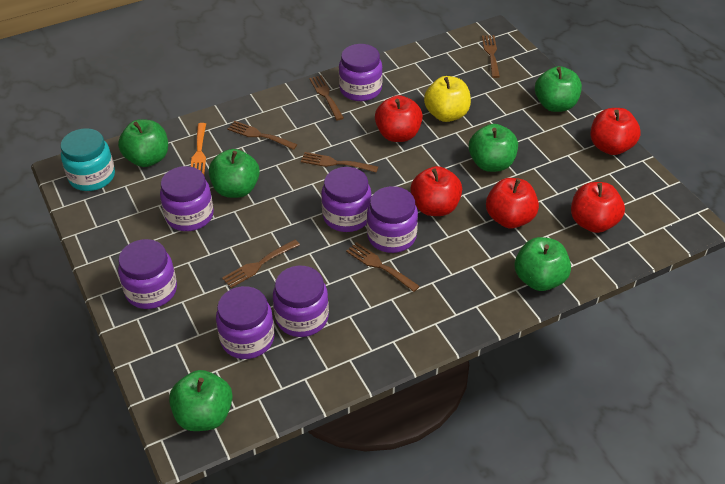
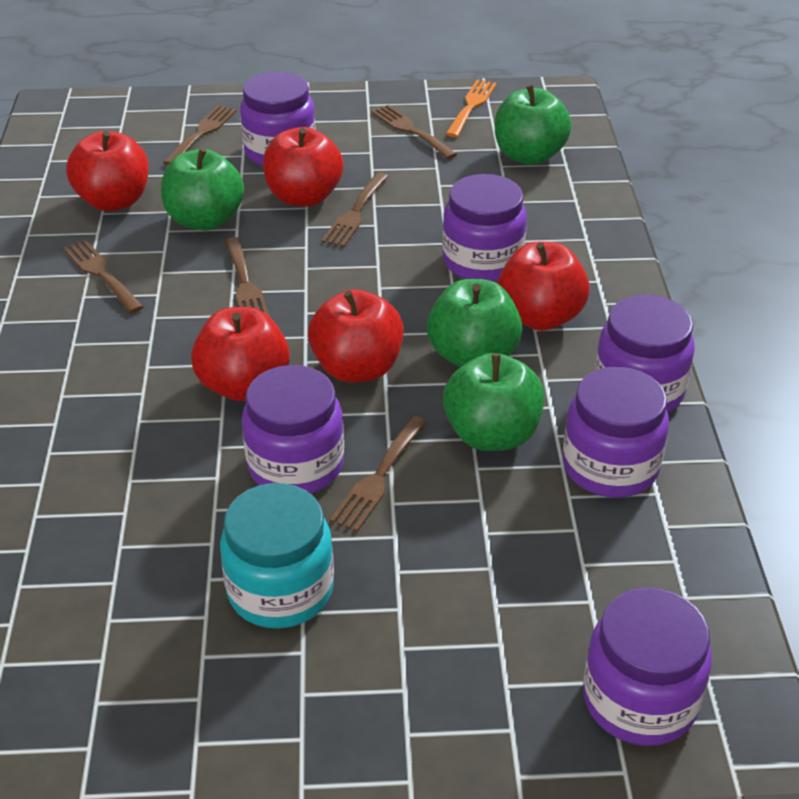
green apple: [118,119,168,167] [169,370,233,431] [209,149,260,198] [469,124,518,172] [515,237,571,291] [535,66,582,112] = 6 -> [161,147,244,230] [427,279,522,367] [443,353,544,451] [495,85,572,165] = 4
purple jar: [118,239,177,309] [160,166,214,231] [216,286,275,359] [273,266,329,337] [321,167,371,232] [339,44,383,101] [367,186,418,253] = 7 -> [240,72,316,166] [242,365,344,494] [442,174,527,282] [563,367,669,498] [583,587,712,746] [595,295,695,413] = 6
yellow apple: [424,76,471,122] = 1 -> none = 0

